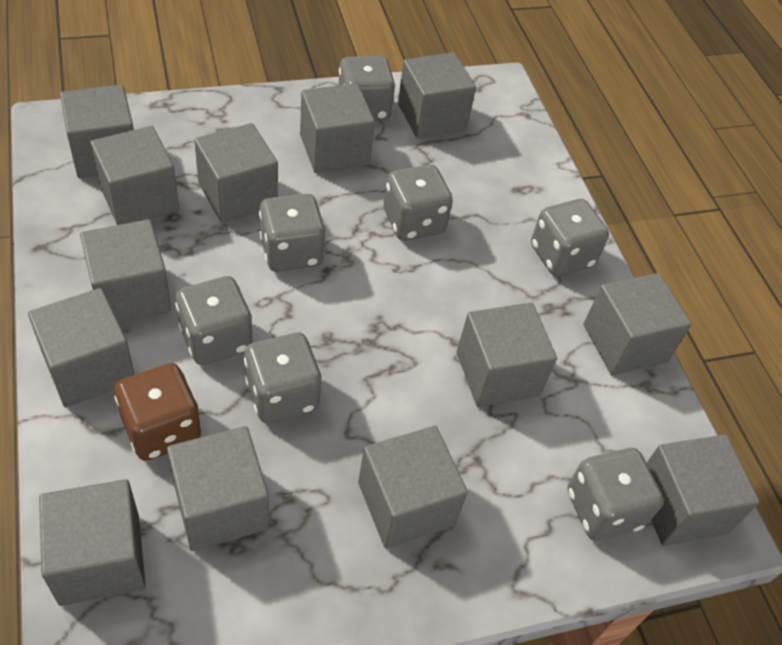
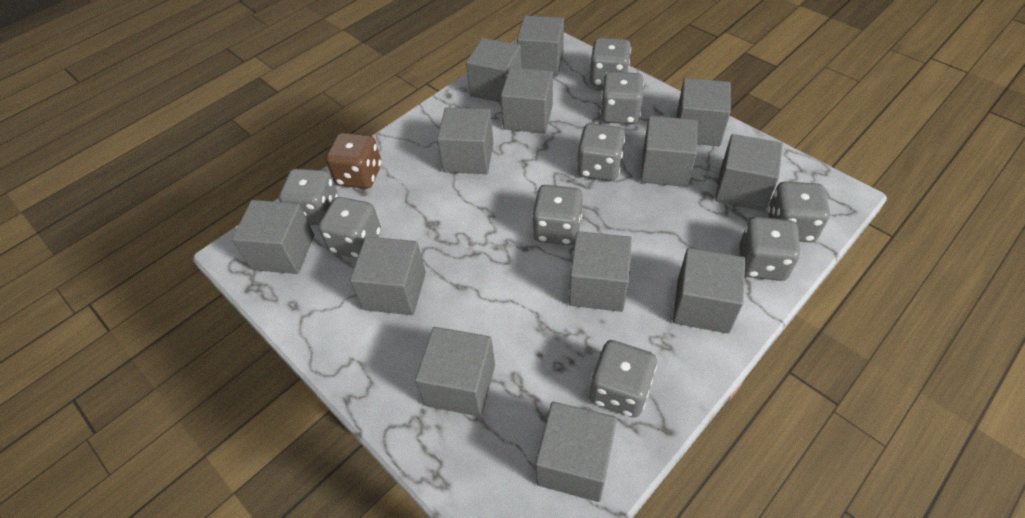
grey dice: [175,276,253,365] [244,333,322,423] [259,194,325,272] [338,56,395,121] [384,165,453,241] [531,199,609,277] [567,448,664,541] = 7 -> [279,169,338,225] [318,197,381,258] [532,185,583,245] [577,124,625,181] [590,38,631,87] [590,340,657,417] [600,72,644,124] [739,217,801,281] [768,182,830,242] = 9

